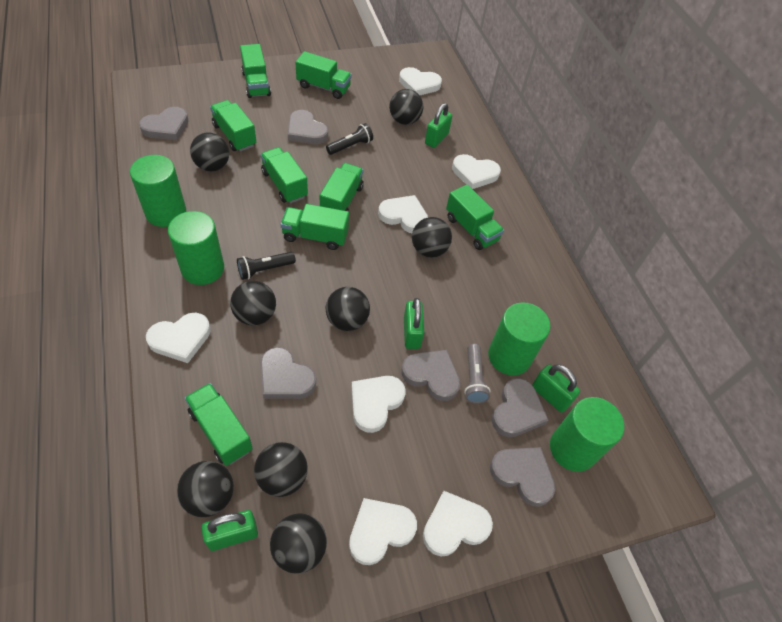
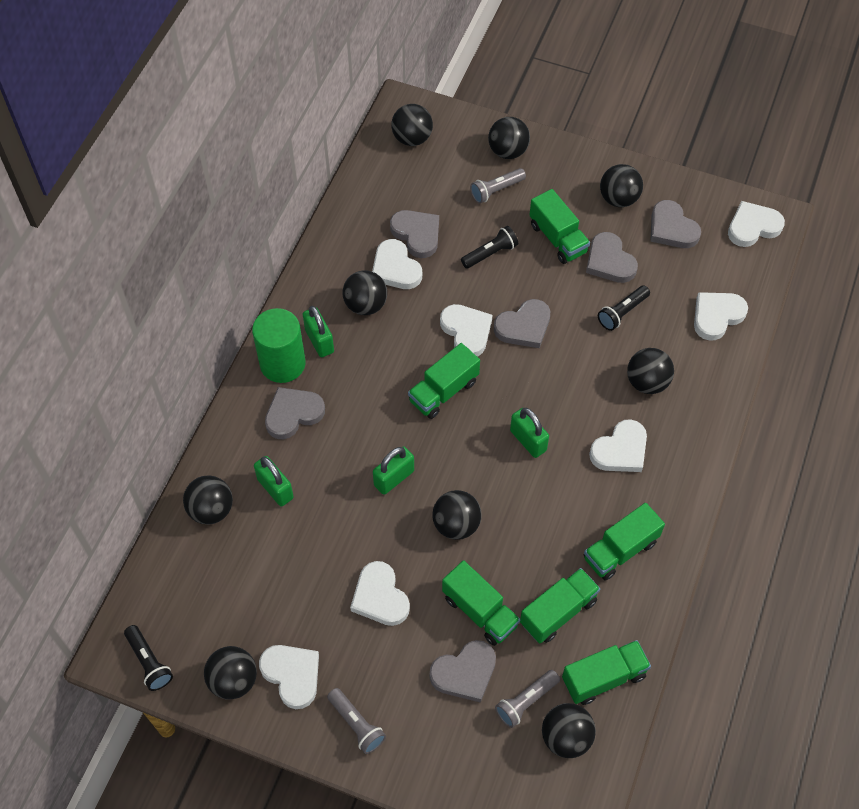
black ball: [177,461,234,517] [190,133,229,171] [230,281,276,326] [254,442,308,497] [270,513,327,574] [326,287,370,331] [389,89,423,125] [412,217,452,258] = 8 -> [183,476,233,525] [204,646,257,700] [342,270,387,315] [391,104,433,146] [432,490,482,540] [488,117,530,159] [542,703,596,758] [600,164,643,207] [627,348,674,394] = 9
black flashlight: [237,252,296,280] [326,123,373,155] = 2 -> [124,625,173,691] [461,226,518,269] [598,285,650,331] = 3
green cylinder: [130,155,186,227] [168,211,224,285] [488,302,550,376] [550,397,624,472] = 4 -> [252,308,306,383] = 1
green truck: [185,383,253,466] [210,100,256,152] [240,44,271,98] [260,147,308,203] [281,204,349,250] [295,51,352,99] [320,163,364,212] [446,184,504,250] = 8 -> [408,343,480,419] [442,560,520,646] [520,568,600,644] [530,189,590,264] [562,640,651,705] [584,503,665,581] = 6
grey flashlight: [464,344,491,404] = 1 -> [327,688,386,754] [470,168,526,203] [495,670,560,728] = 3

